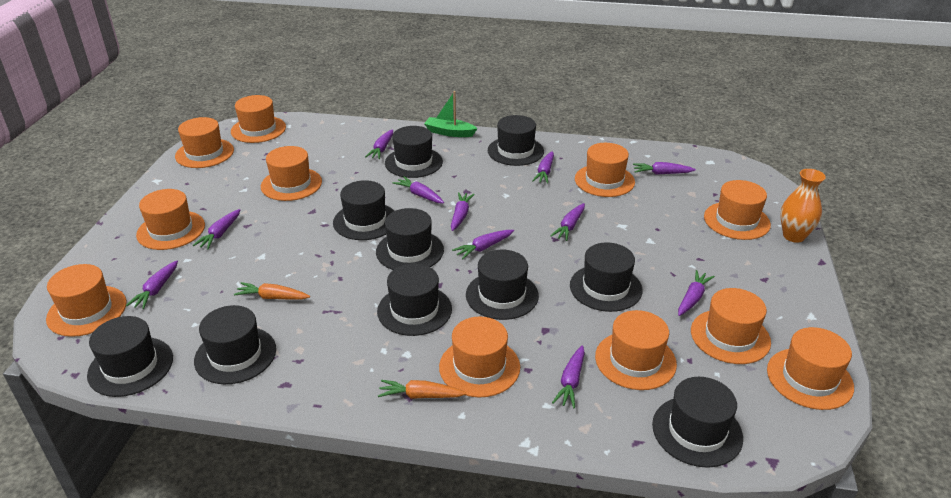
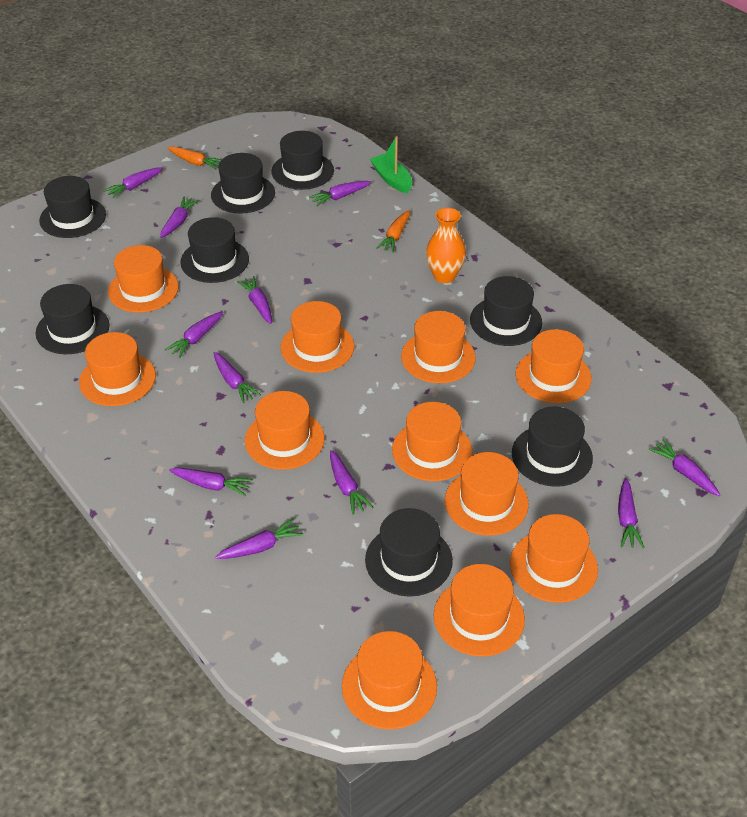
black hat: [87,316,173,397] [194,305,276,384] [333,180,394,240] [376,208,444,270] [377,263,452,336] [385,126,443,178] [466,250,539,320] [488,115,544,166] [570,242,643,312] [652,377,743,468] = 10 -> [35,284,110,354] [39,176,106,238] [180,217,249,283] [211,153,275,214] [271,131,334,190] [365,508,453,597] [470,276,542,346] [512,406,593,487] = 8

